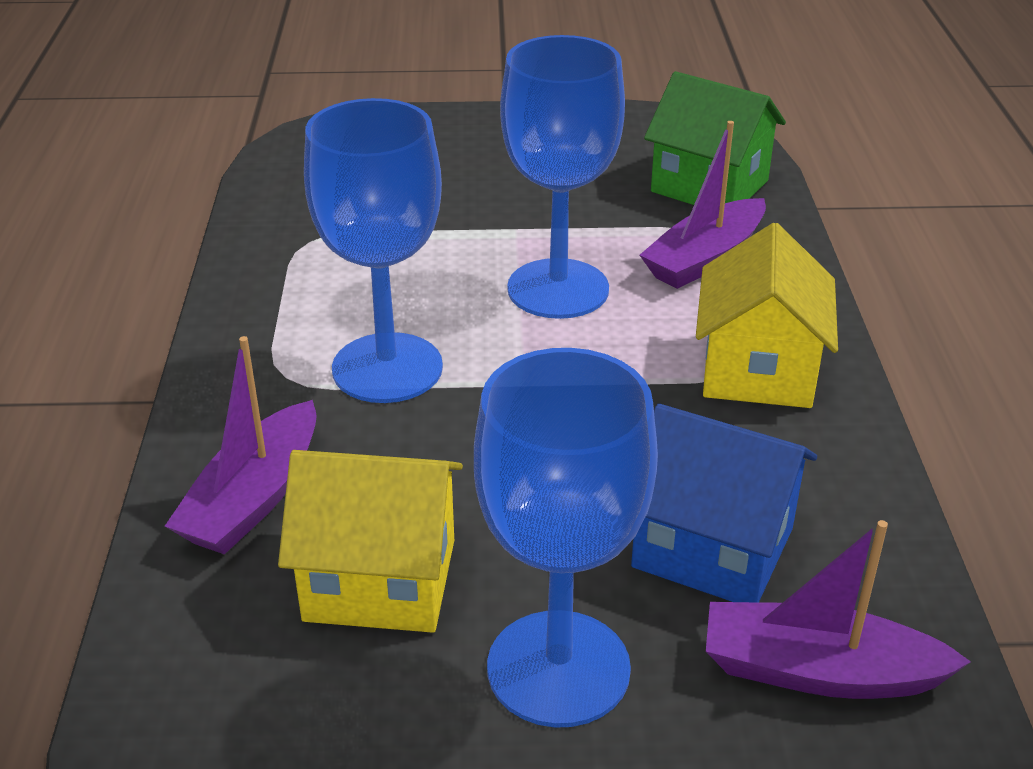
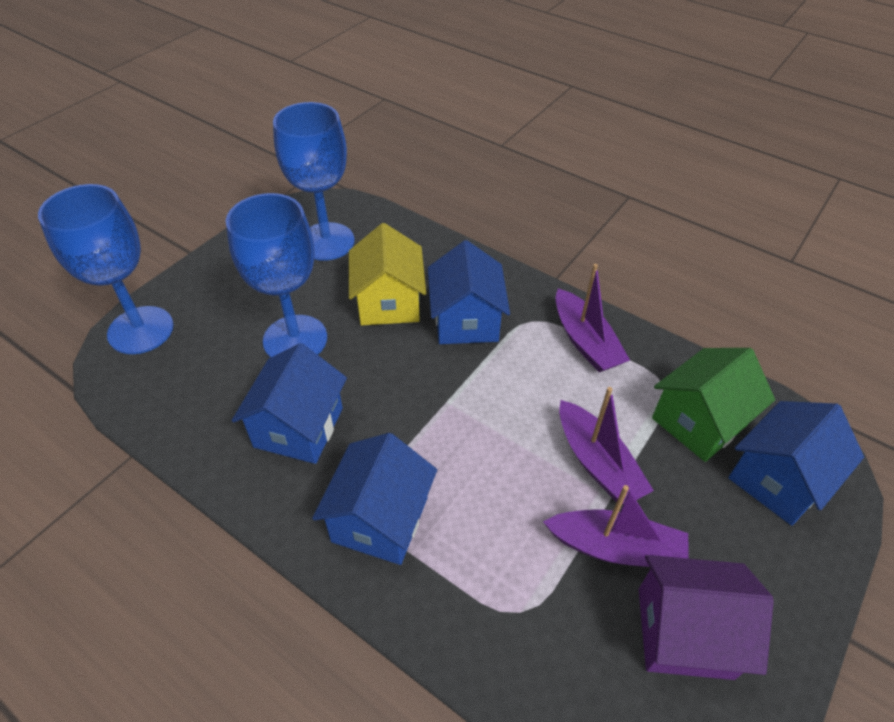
blue house: [631,404,817,602] = 1 -> [232,343,347,464] [312,433,437,565] [428,240,510,344] [728,401,864,526] = 4
purple house: none = 0 -> [639,555,774,680] = 1
yellow house: [278,450,463,633] [696,223,838,408] = 2 -> [349,223,426,325] = 1

